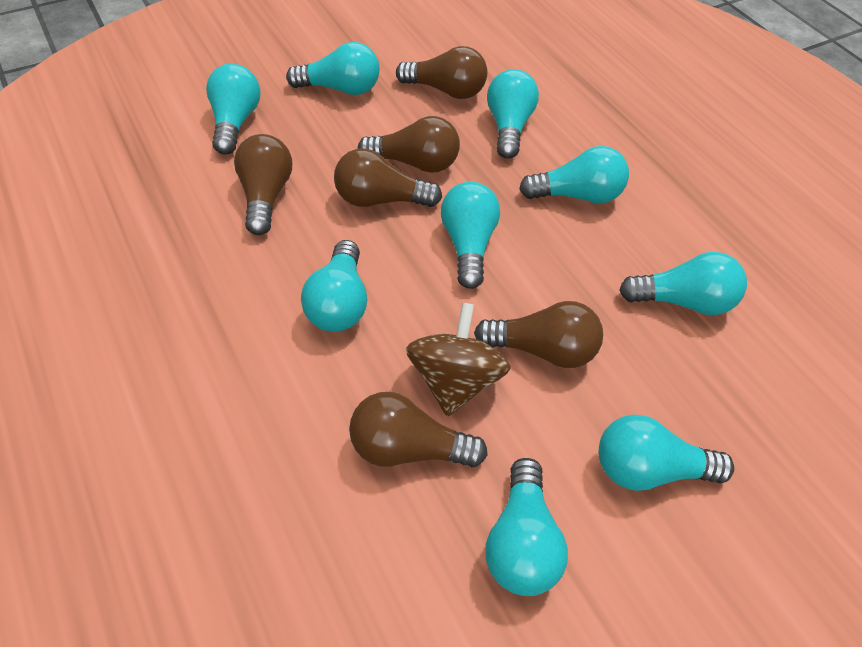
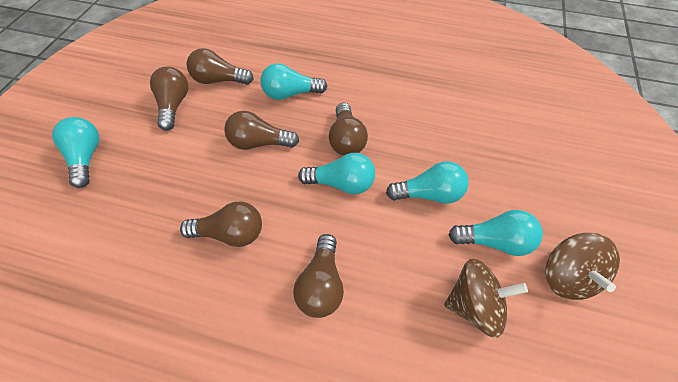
brown spinning top: [406,303,511,417] = 1 -> [444,259,528,338] [545,233,620,300] = 2
turquoise light bulb: [206,64,261,155] [286,42,380,95] [301,240,367,332] [441,182,500,289] [486,458,568,596] [487,69,539,159] [519,146,629,203] [599,414,734,491] [619,252,747,315] = 9 -> [52,117,100,188] [260,63,328,100] [298,153,375,194] [386,161,469,204] [449,210,543,256] = 5

